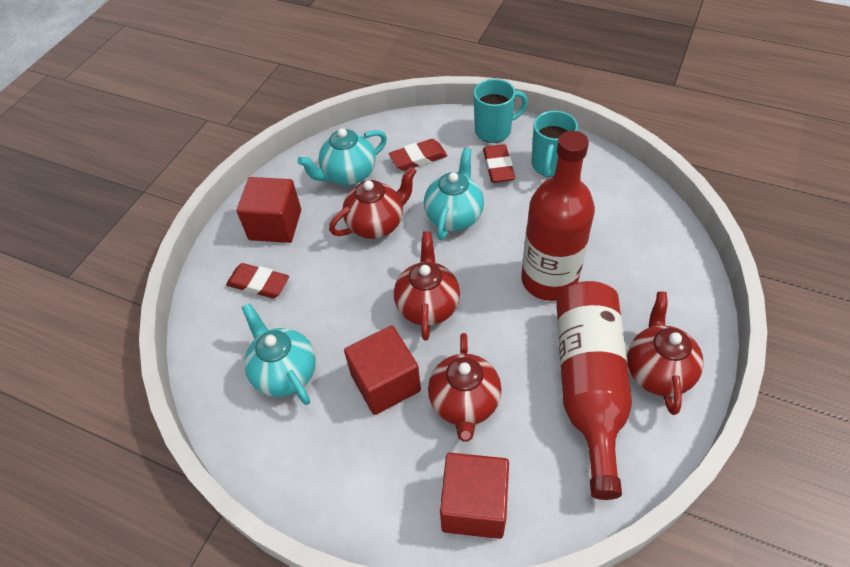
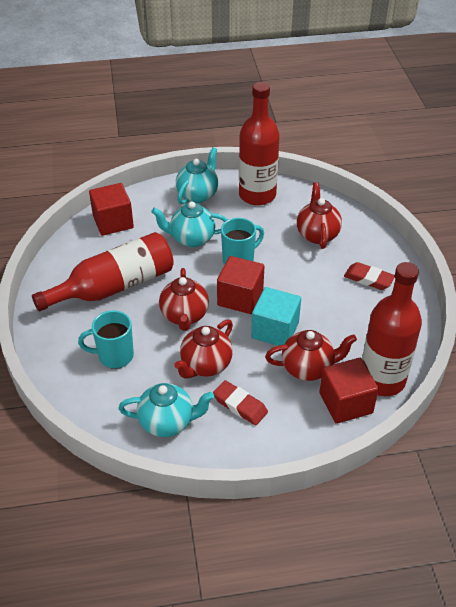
red bottle: [521,131,595,301] [556,281,632,500] = 2 -> [32,232,174,311] [239,82,280,206] [362,262,422,396] = 3
red eraser: [226,263,289,299] [389,139,447,171] [483,144,515,183] = 3 -> [213,380,268,425] [344,262,395,290] = 2
turquoise cube: none = 0 -> [251,287,301,346] = 1

